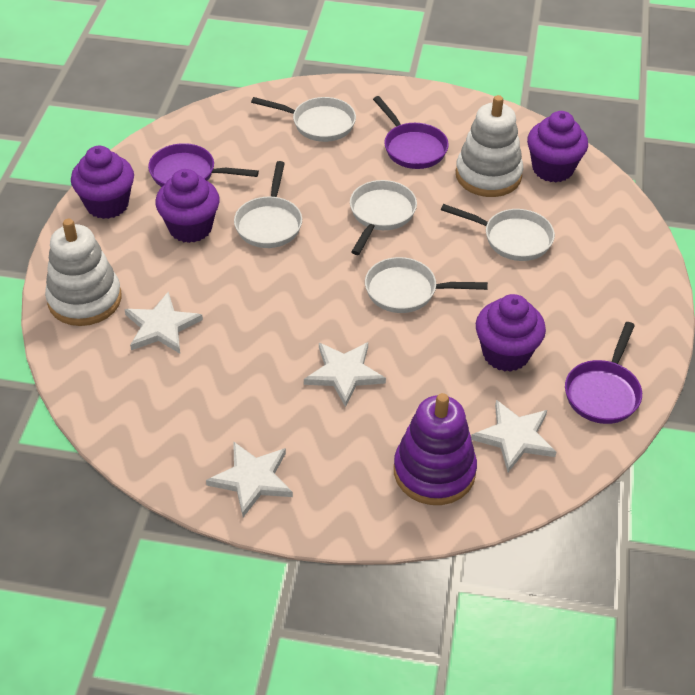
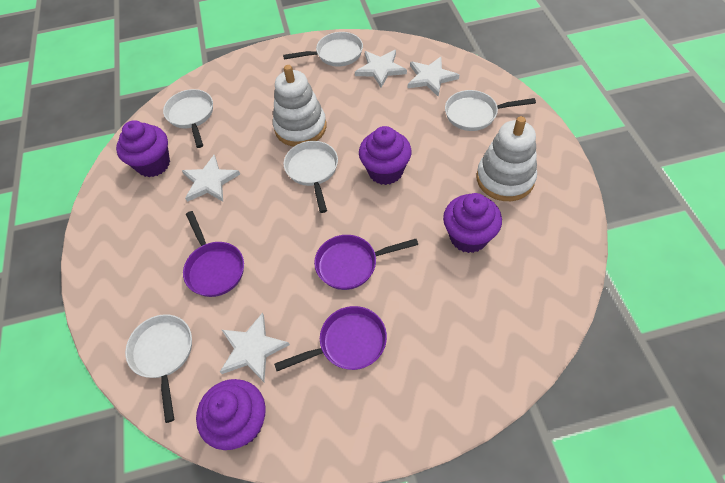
purple stacking toy: [394,393,477,505] = 1 -> none = 0

